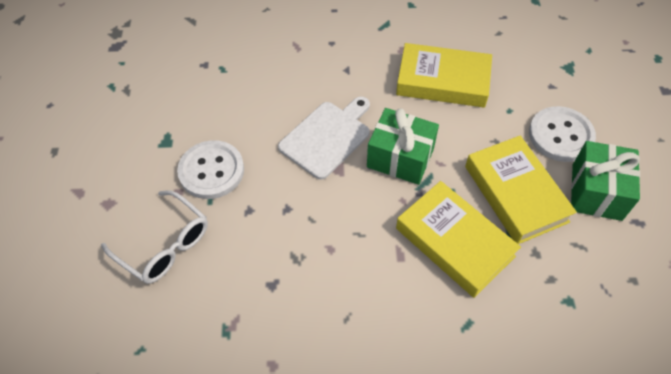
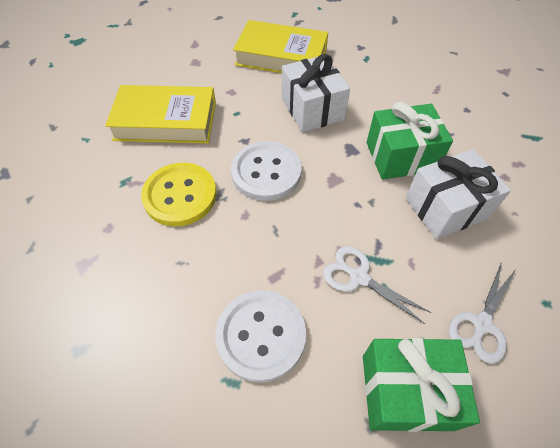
white cutting board: [278,97,370,180] = 1 -> none = 0
white gift: none = 0 -> [282,54,350,132] [406,149,511,239] = 2
white glasses: [101,190,208,284] = 1 -> none = 0
white scissors: none = 0 -> [323,246,431,324] [449,262,516,364] = 2
yellow book: [396,43,492,108] [396,181,521,298] [465,136,577,244] = 3 -> [105,85,216,144] [233,20,328,73] = 2
yellow button: none = 0 -> [141,163,217,227] = 1

